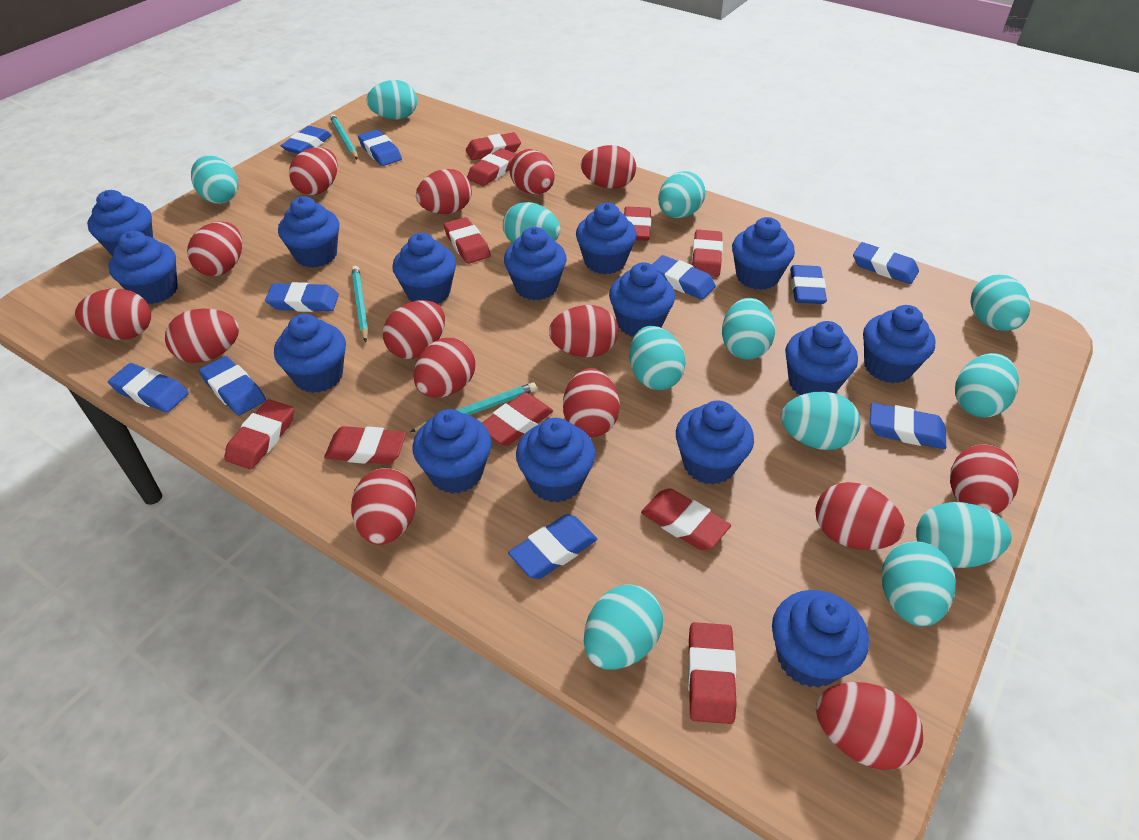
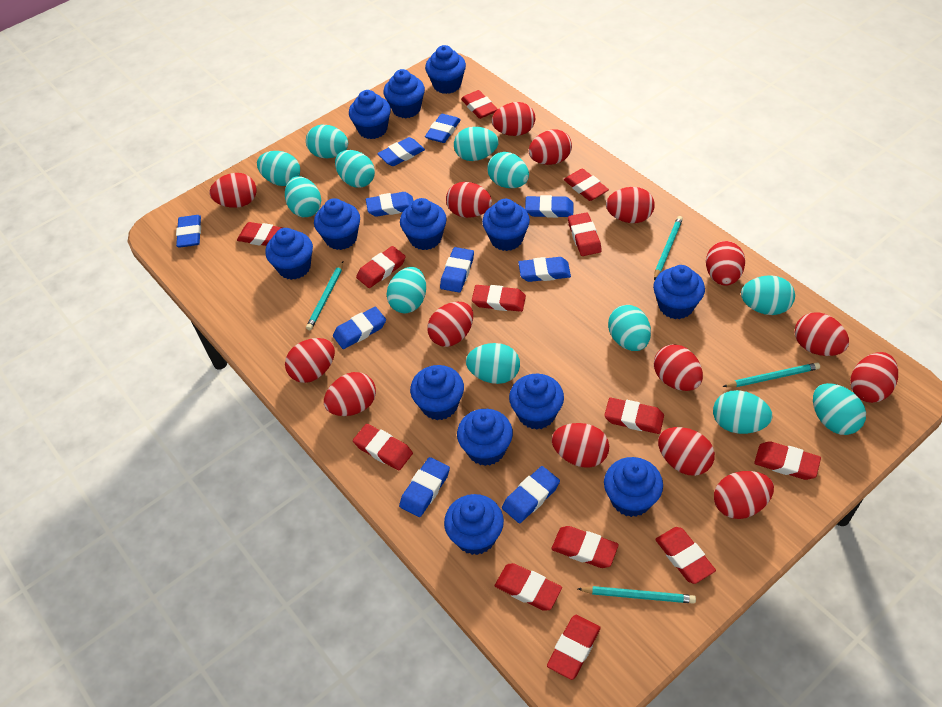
blue cupcake: [87,190,153,256] [108,231,178,304] [274,314,346,393] [278,196,339,268] [392,233,456,304] [412,409,492,494] [504,227,567,300] [516,418,596,502] [576,203,637,274] [609,262,675,337] [676,400,754,485] [732,217,795,290] [772,590,869,688] [785,321,858,395] [863,305,936,383] = 15 -> [265,228,313,280] [314,198,360,250] [349,90,391,139] [383,69,425,118] [400,198,447,250] [410,365,464,420] [425,45,466,94] [444,494,504,555] [457,409,513,466] [482,199,530,251] [509,374,564,430] [604,457,663,517] [653,265,705,319] = 13
red eraser: [224,399,294,470] [324,426,406,464] [443,217,491,264] [466,132,521,160] [467,148,516,186] [482,392,553,446] [624,207,651,241] [641,489,731,550] [688,622,737,724] [692,230,723,277] = 10 -> [237,222,283,246] [353,424,413,470] [356,246,406,288] [461,90,498,119] [472,285,526,312] [495,563,562,611] [547,615,600,680] [552,526,619,568] [564,169,609,201] [568,212,602,256] [604,398,664,434] [655,527,716,584] [754,441,821,480] = 13
turquoise pencil: [330,114,358,160] [351,266,368,342] [410,382,537,432] = 3 -> [306,261,343,330] [578,586,696,604] [654,216,683,280] [723,363,820,387] = 4

